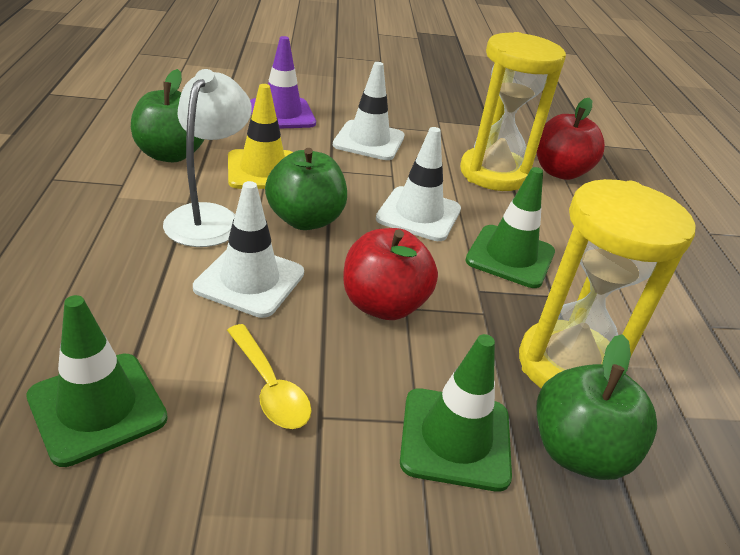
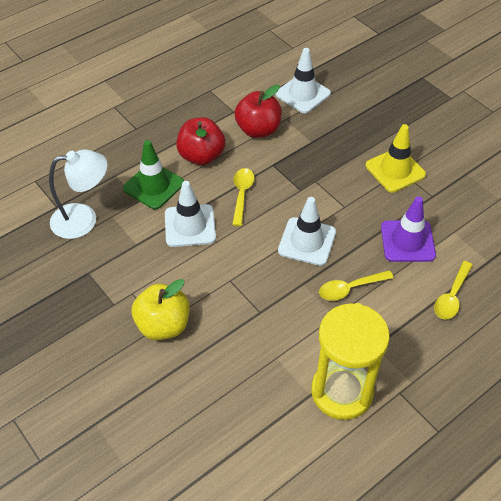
green apple: [131,69,204,162] [265,148,347,230] [537,334,657,480] = 3 -> none = 0
green traffic cone: [26,295,168,467] [400,334,512,492] [465,167,555,288] = 3 -> [123,140,184,209] = 1
yellow apple: none = 0 -> [132,279,190,340] = 1
yellow hourglass: [460,32,566,191] [519,179,696,388] = 2 -> [311,303,390,420] = 1
yellow spoon: [227,324,311,429] = 1 -> [232,168,254,226] [319,270,394,301] [434,261,473,319] = 3

